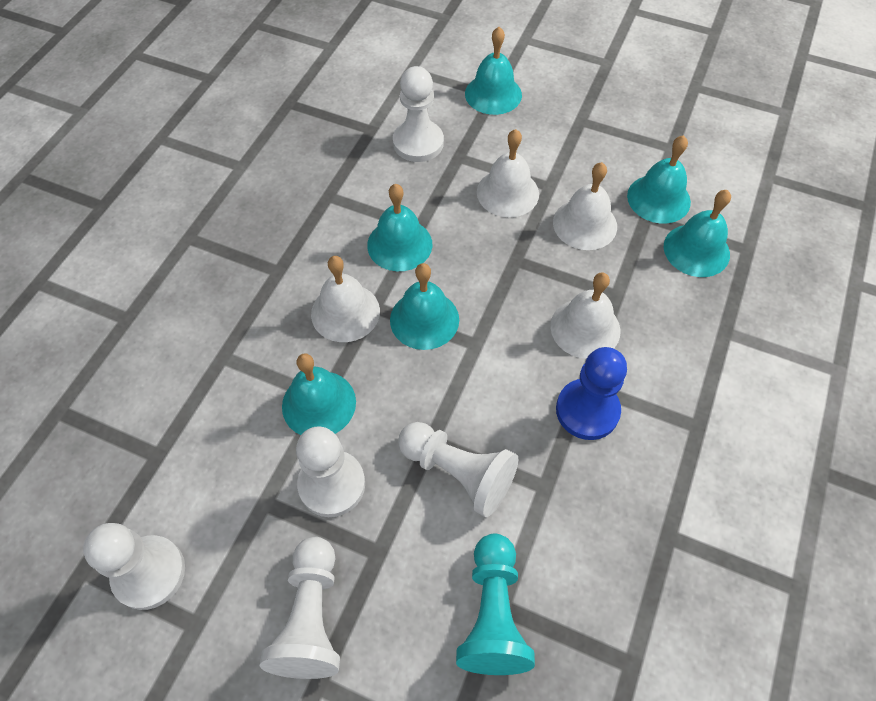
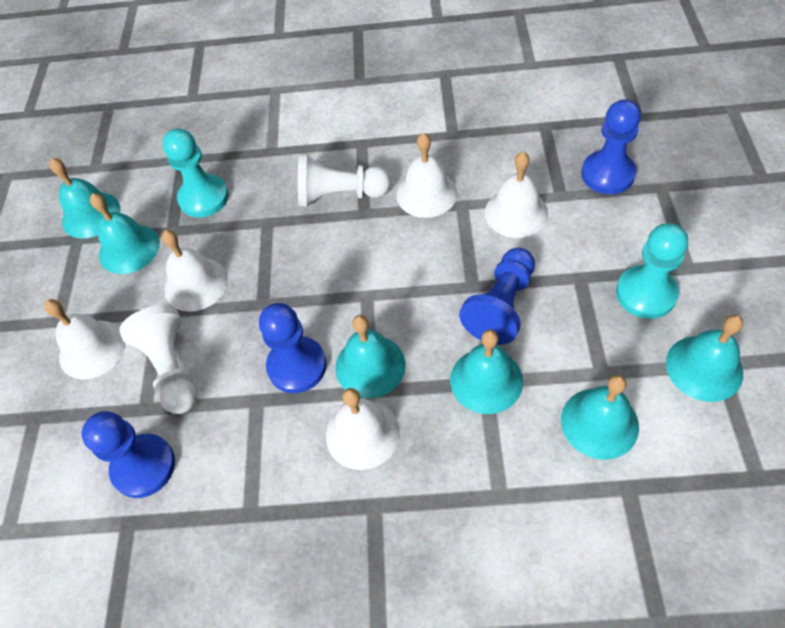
blue pawn: [556,347,627,440] = 1 -> [82,411,175,498] [259,303,327,393] [459,248,535,345] [581,99,641,194] = 4
turquoise pawn: [456,534,535,675] = 1 -> [163,128,229,218] [616,223,688,319] = 2
white bell: [311,256,380,342] [477,129,539,217] [550,273,620,359] [553,162,617,250] = 4 -> [44,299,125,380] [162,230,228,312] [326,388,400,470] [397,133,457,218] [485,152,548,238] = 5
white pawn: [83,523,185,610] [260,537,340,679] [296,427,365,517] [393,66,444,162] [398,422,518,517] = 5 -> [119,305,197,414] [298,153,391,207] = 2

